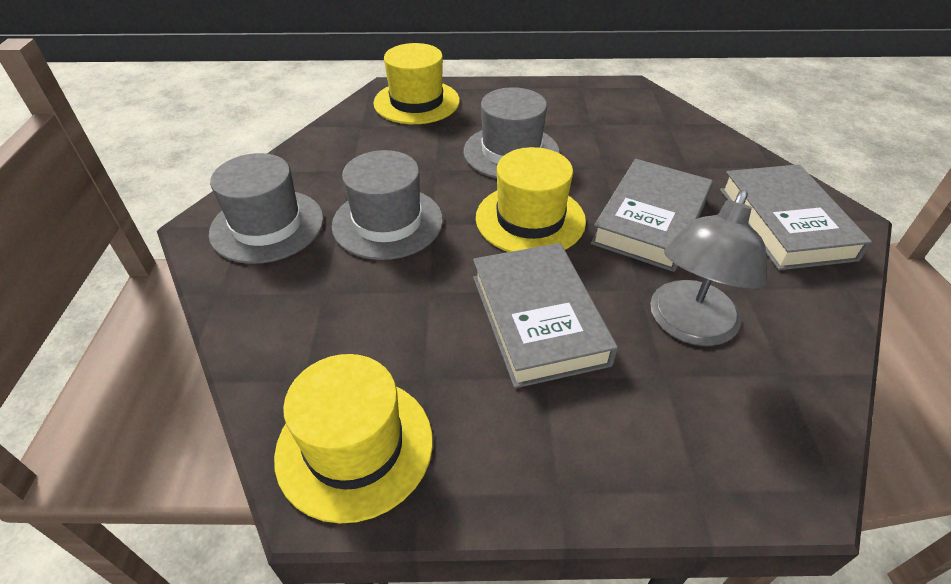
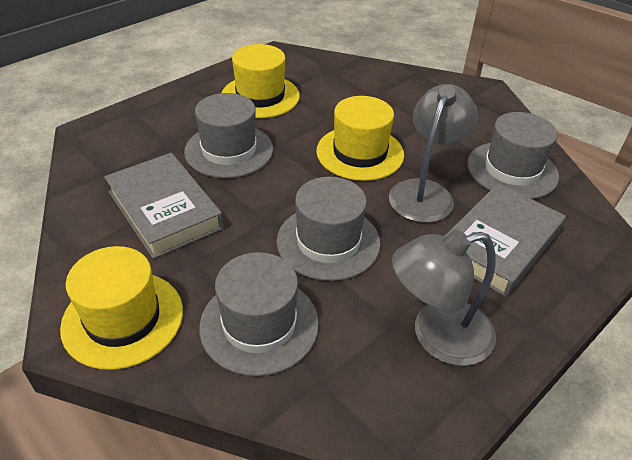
grey book: [473,243,618,388] [591,159,713,272] [720,164,872,270] = 3 -> [104,153,224,259] [444,183,566,297] = 2
grey hat: [209,153,324,264] [332,150,443,260] [463,87,560,179] = 3 -> [184,93,273,178] [199,252,319,376] [277,177,380,281] [467,112,559,199] = 4
grey lamp: [650,190,767,346] = 1 -> [389,84,478,223] [392,230,496,366] = 2

